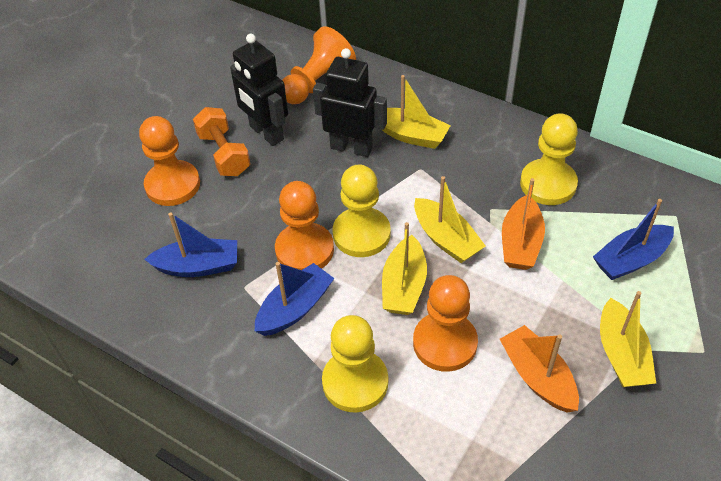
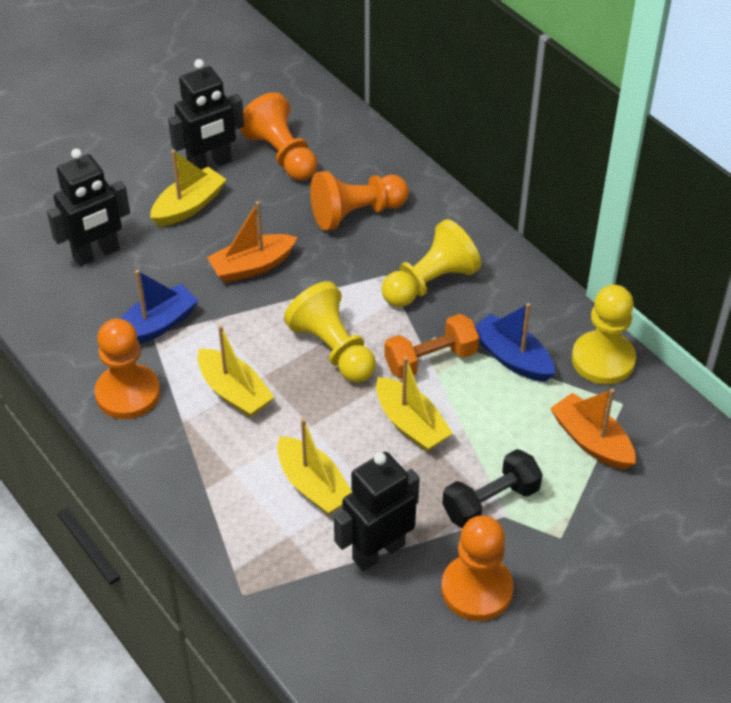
black dumbbell: none = 0 -> [442,449,543,528] = 1
black robot: [230,34,288,146] [313,48,387,157] = 2 -> [47,148,130,267] [168,59,244,170] [334,452,420,571] = 3
blue boat: [144,212,237,277] [255,262,334,336] [593,199,674,280] = 3 -> [120,270,199,344] [475,303,555,382] = 2

